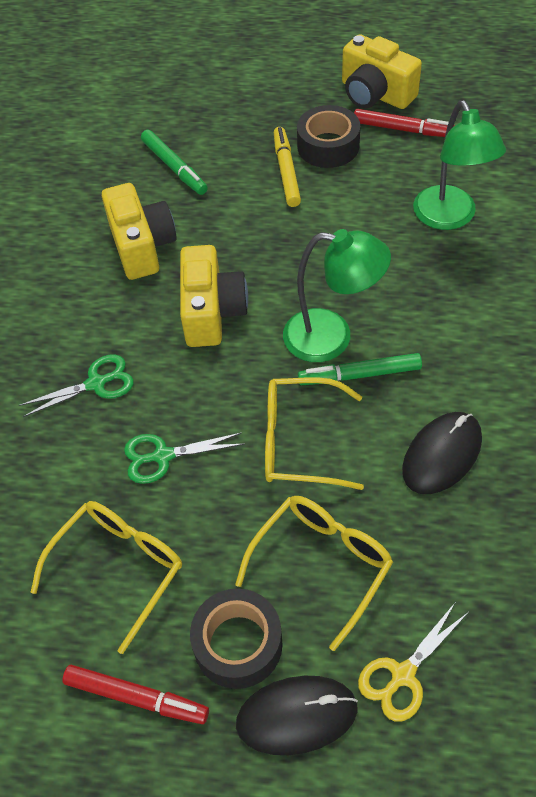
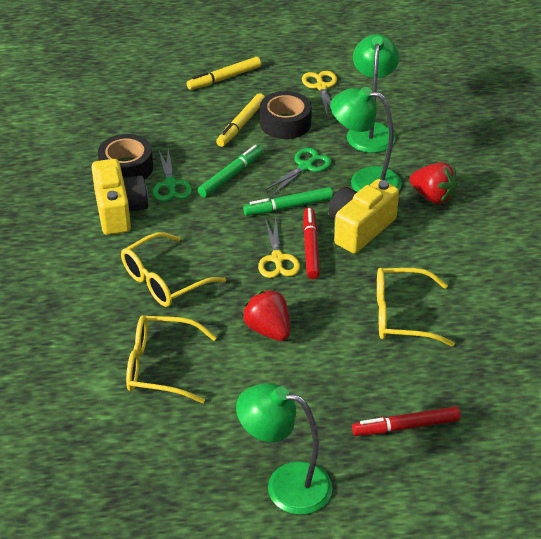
black mouse: [236,676,358,755] [402,412,482,494] = 2 -> none = 0
green lamp: [283,229,391,362] [413,100,506,230] = 2 -> [236,383,333,515] [331,87,402,192] [347,34,400,153] = 3
red strawberry: none = 0 -> [242,289,290,341] [409,162,458,204] = 2
yellow camera: [102,183,177,280] [180,245,248,347] [342,34,422,109] = 3 -> [92,159,148,235] [329,179,399,254] = 2
yellow marker: [274,127,301,207] = 1 -> [187,57,261,90] [216,93,265,147] = 2
yellow scissors: [358,603,469,722] = 1 -> [258,217,300,278] [302,71,337,115] = 2

